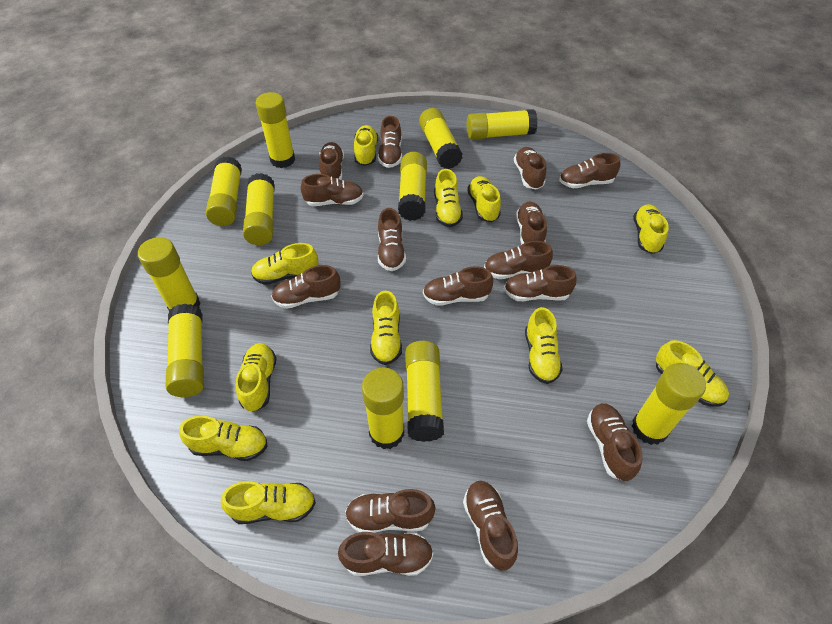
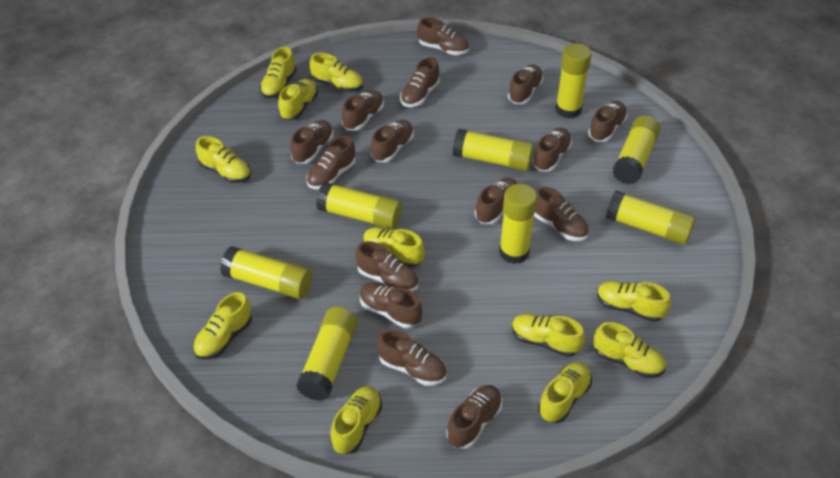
yellow glue stick: [138,237,201,310] [166,304,204,397] [206,156,242,226] [243,173,275,245] [256,92,295,168] [362,367,404,449] [398,152,427,221] [405,341,444,442] [419,108,462,169] [467,109,538,140] [632,363,706,445] = 11 -> [220,246,312,299] [296,307,358,401] [316,182,402,229] [453,129,534,171] [499,184,537,264] [555,43,592,119] [606,191,696,245] [613,115,661,184] = 8

